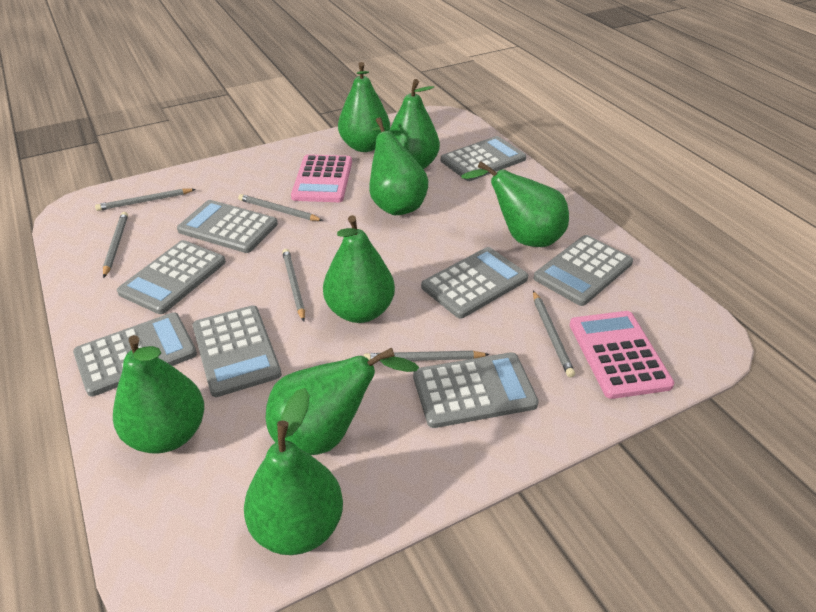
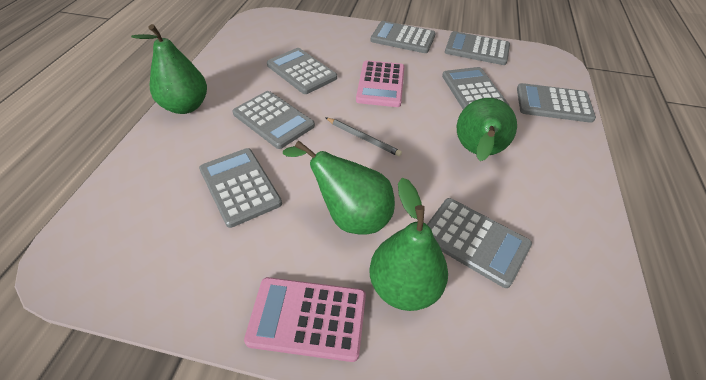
green pear: [113,335,204,454] [244,388,343,555] [266,348,419,455] [323,215,395,323] [338,62,390,152] [369,117,428,215] [389,79,440,169] [461,161,569,247] = 8 -> [131,24,207,114] [283,141,395,234] [370,178,448,311] [457,98,517,161] = 4
grey pencil: [95,188,196,211] [103,212,128,278] [238,194,323,221] [282,249,305,322] [364,351,490,362] [533,291,575,377] = 6 -> [325,117,402,157] = 1

